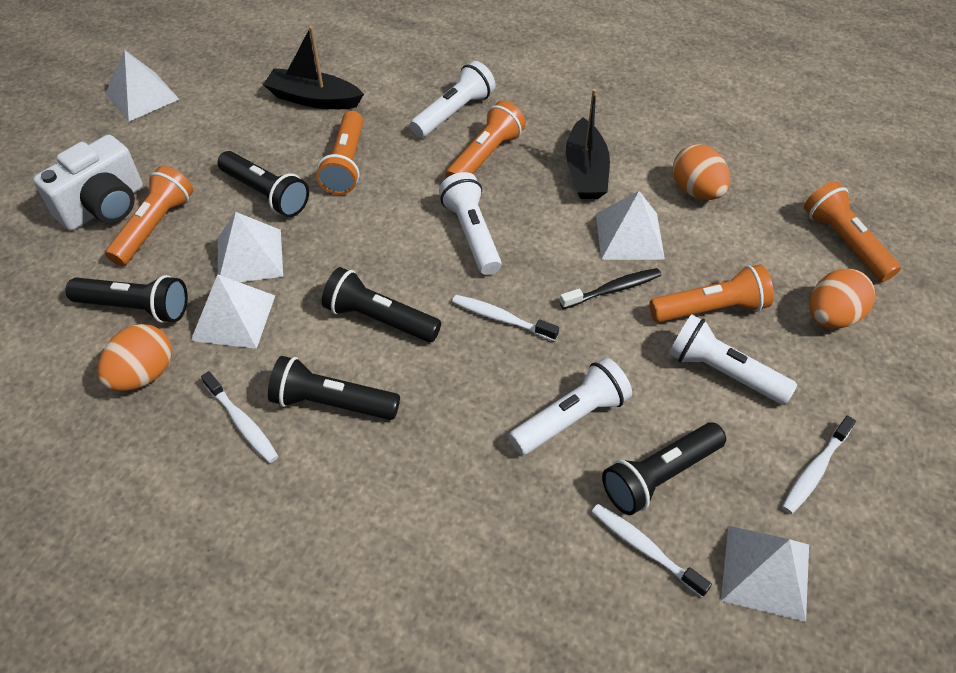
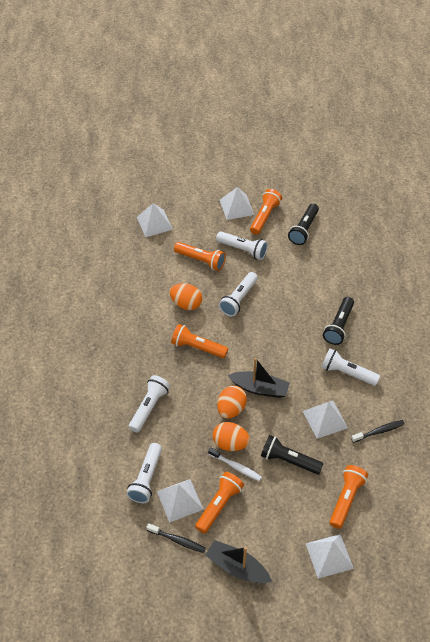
black flashlight: [65,275,188,323] [218,151,309,217] [268,356,400,420] [322,267,441,342] [602,422,726,515] = 5 -> [261,435,323,475] [288,204,319,245] [323,297,354,345] = 3
black toothbrush: [560,268,661,309] = 1 -> [146,523,206,553] [351,420,405,443] = 2
white camera: [33,135,143,231] = 1 -> none = 0
white flashlight: [410,61,496,138] [439,172,502,275] [509,358,632,455] [669,314,797,405] = 4 -> [126,443,162,503] [129,375,170,433] [216,231,268,260] [219,272,258,316] [321,348,380,386] = 5
white toothbrush: [201,371,278,463] [452,295,559,341] [591,504,712,597] [782,416,856,514] = 4 -> [208,447,262,481] = 1

